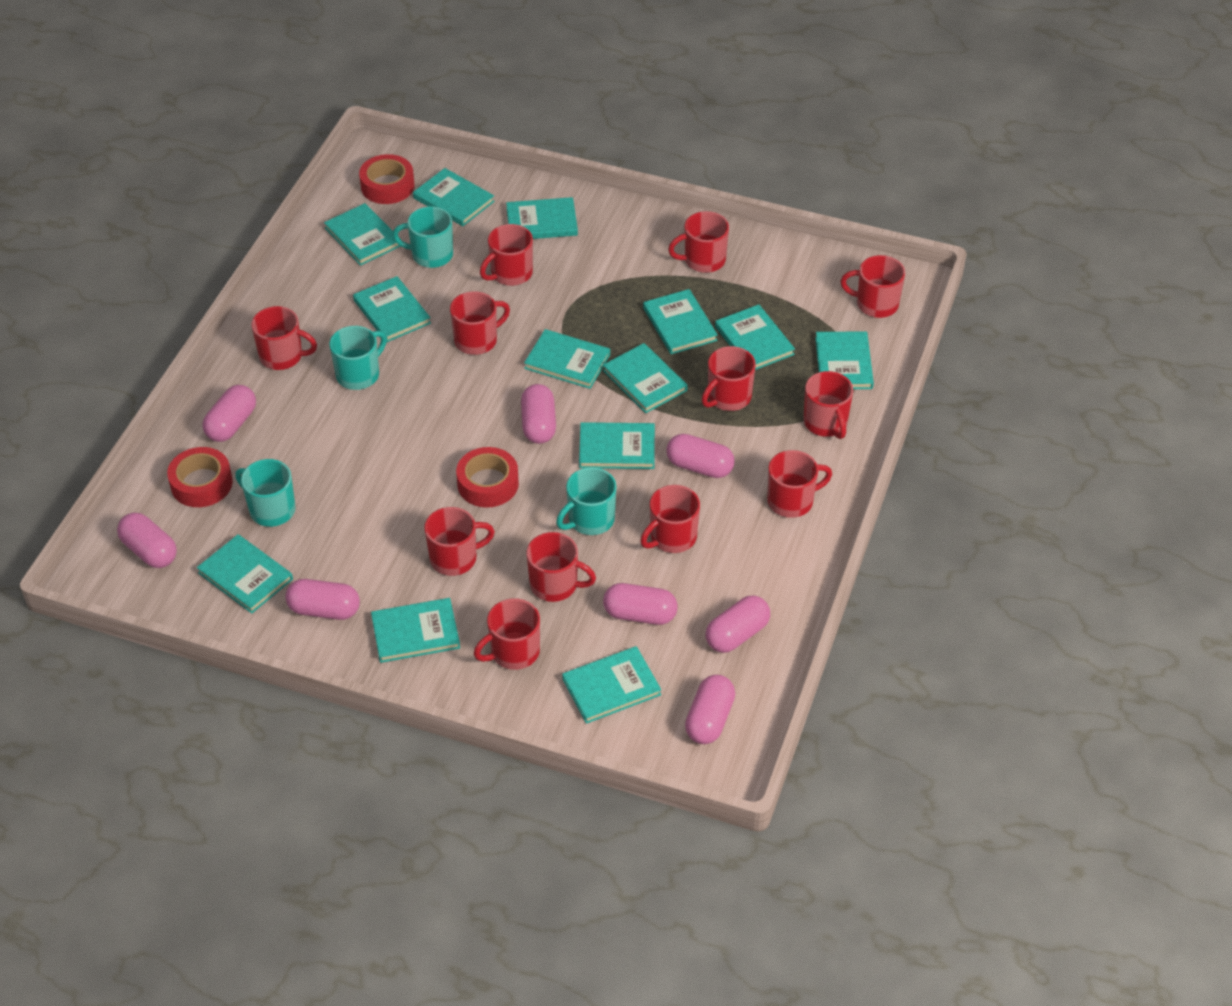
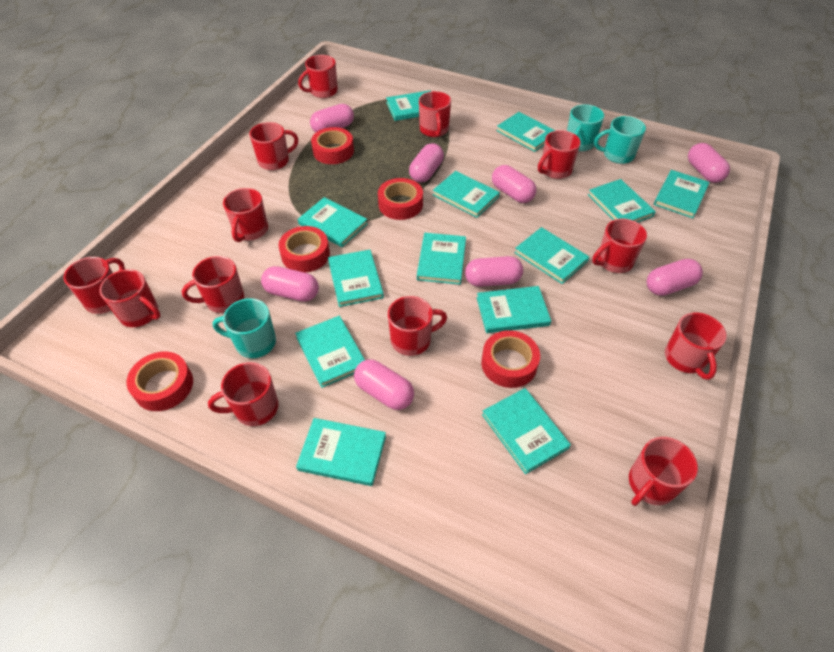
red mug: [251,306,317,370] [424,507,495,576] [450,291,510,355] [474,598,540,670] [480,224,533,286] [527,532,596,602] [640,485,700,553] [668,211,729,273] [702,346,756,411] [767,450,832,518] [803,371,853,439] [840,255,905,318] = 12 -> [63,257,125,314] [99,269,161,327] [182,256,244,313] [208,362,278,426] [223,188,268,242] [249,122,298,170] [298,55,338,98] [388,296,447,356] [419,91,451,137] [538,130,581,179] [592,218,647,273] [629,437,698,506] [665,312,727,380] = 13
red tape: [167,447,233,507] [359,154,415,204] [456,447,519,507] = 3 -> [126,351,193,411] [278,226,330,272] [311,127,354,164] [378,178,423,220] [481,330,540,388] = 5
turquoise mug: [235,459,296,527] [329,326,387,390] [393,207,453,268] [556,467,617,535] = 4 -> [213,298,276,358] [567,104,604,151] [594,116,646,164] = 3

